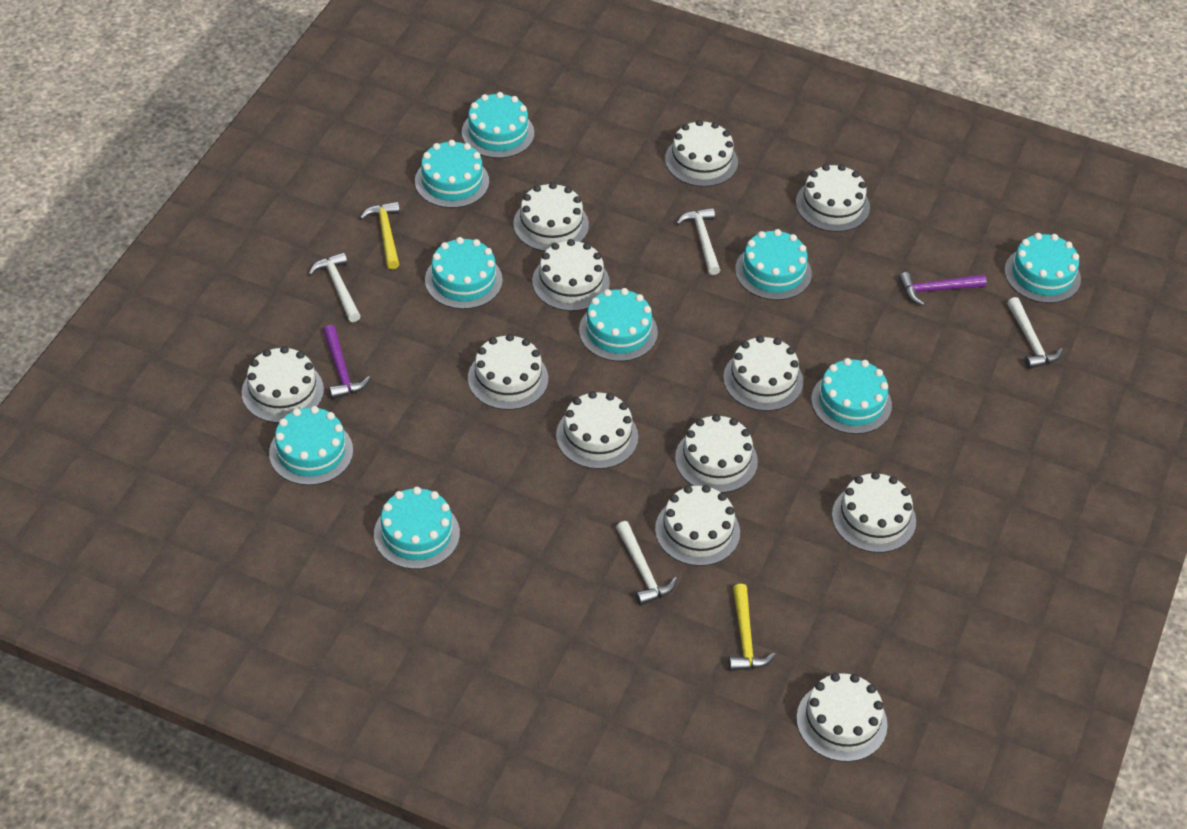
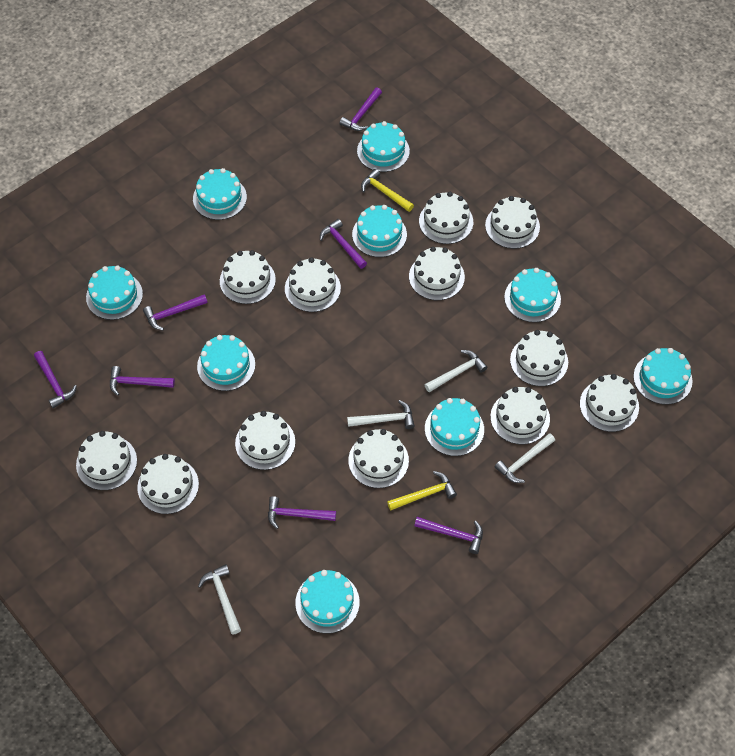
purple hammer: [323,325,371,399] [899,272,987,306] = 2 -> [34,351,77,408] [110,366,175,396] [143,294,208,330] [268,496,336,529] [320,219,367,269] [339,87,382,131] [414,517,483,554] = 7

